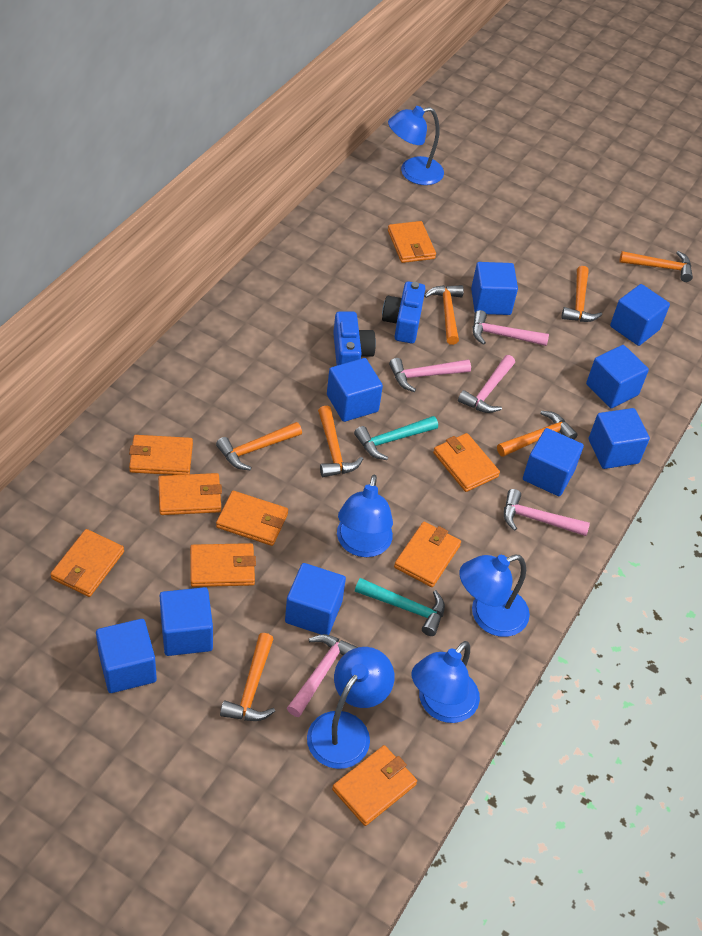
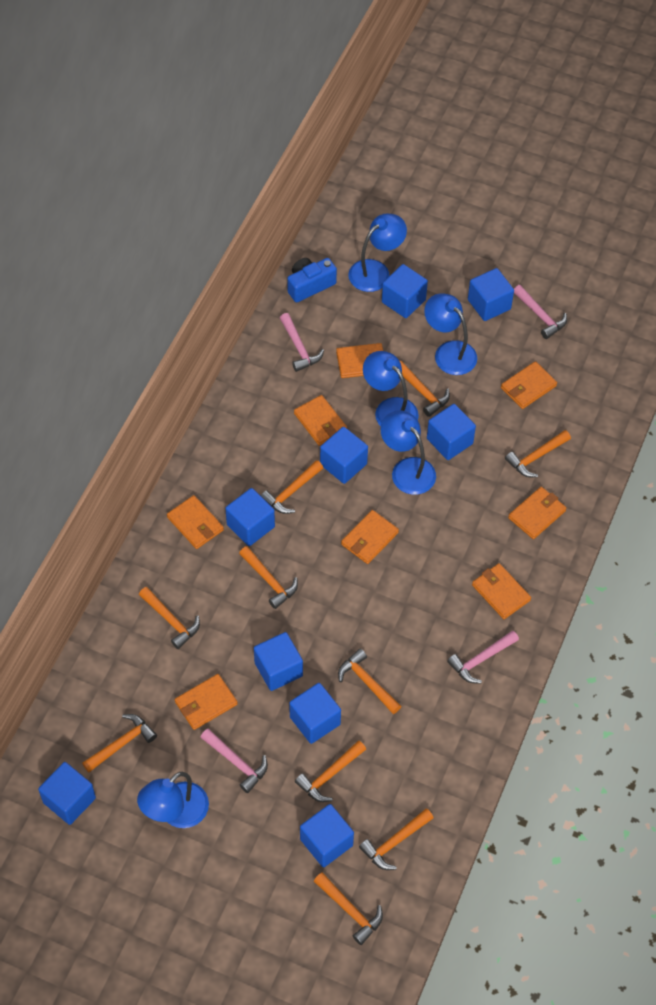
blue camera: [333,311,376,365] [382,281,426,343] = 2 -> [287,258,337,303] = 1
orange hammer: [216,422,302,470] [220,633,275,721] [318,406,363,477] [424,285,464,345] [497,411,578,457] [561,266,602,322] [620,251,693,282] = 7 -> [82,714,157,772] [139,587,200,649] [239,546,298,609] [261,460,323,514] [295,740,366,802] [314,873,383,945] [338,649,401,714] [359,808,433,870] [400,361,450,417] [505,430,571,477] = 10
orange wallet: [50,529,124,597] [129,435,193,475] [158,473,222,515] [190,543,256,587] [216,491,288,546] [332,745,417,826] [388,221,436,263] [394,522,461,587] [433,433,500,492] = 9 -> [167,495,224,549] [175,674,238,730] [294,395,347,446] [336,343,383,378] [341,510,399,564] [472,563,531,619] [501,361,557,409] [508,487,566,539] = 8
pink hammer: [287,634,358,717] [389,358,471,392] [458,355,515,413] [473,310,549,346] [504,489,590,536] = 5 -> [200,729,268,793] [280,313,324,372] [447,630,519,683] [514,285,567,339] = 4
turquoise hammer: [354,416,438,460] [355,578,445,636] = 2 -> none = 0

